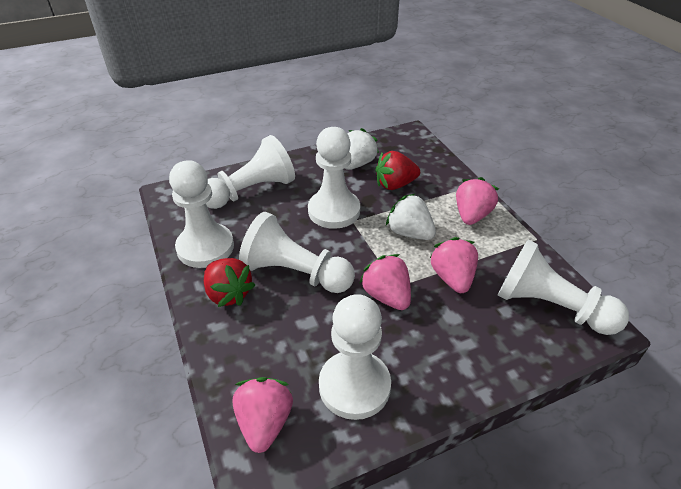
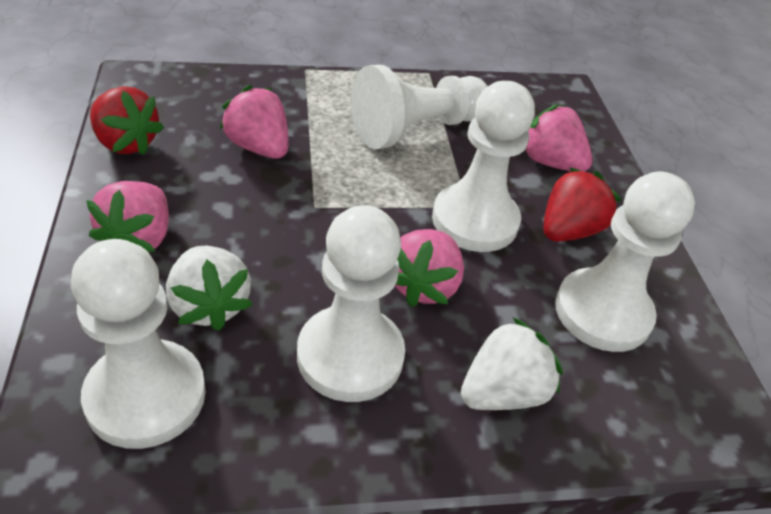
white pawn: [169,160,234,268] [206,135,295,209] [239,212,355,293] [308,127,360,229] [319,294,391,420] [498,240,629,335] = 6 -> [71,239,206,449] [297,205,405,402] [351,65,488,149] [432,81,535,252] [555,171,695,352] = 5

